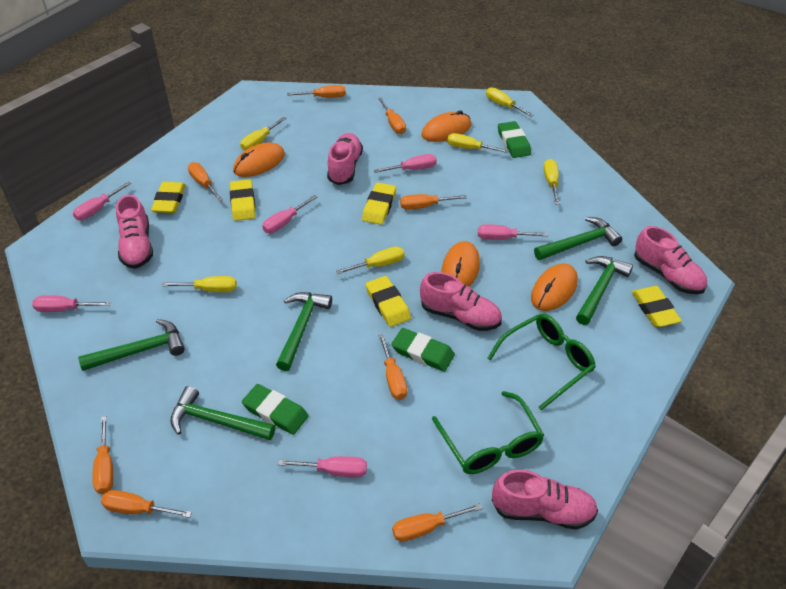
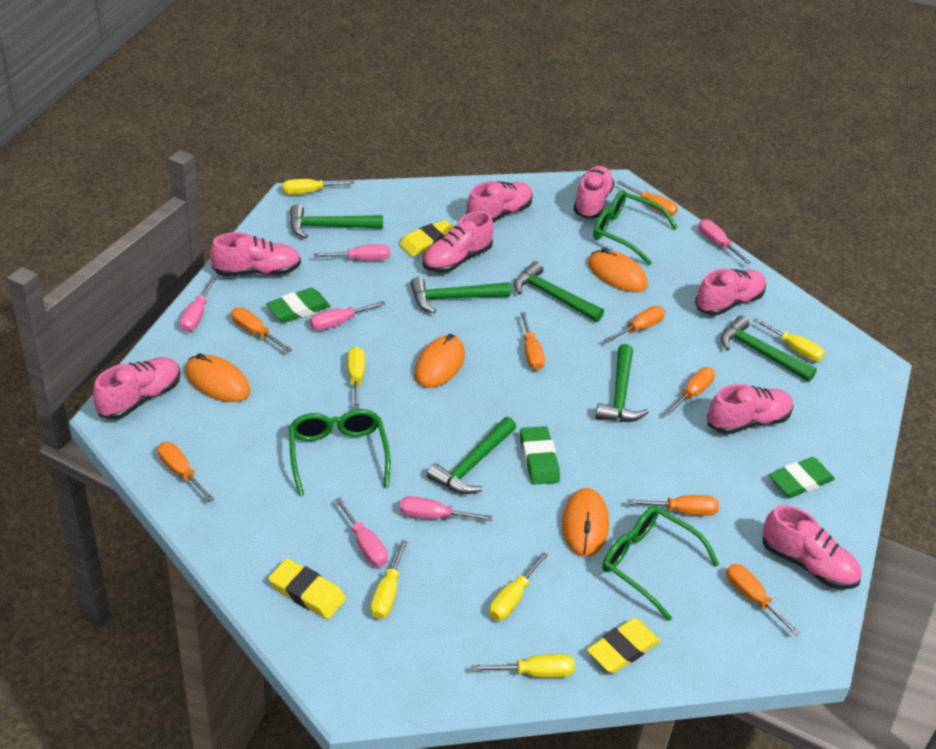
green glasses: [432,391,544,474] [487,314,596,410] = 2 -> [289,409,391,496] [593,190,678,265] [602,506,720,621] = 3
green hammer: [78,319,185,371] [170,386,275,440] [276,292,332,371] [534,217,622,260] [576,256,633,325] = 5 -> [290,204,383,238] [410,277,511,313] [427,417,516,494] [514,261,604,322] [595,344,649,422] [721,315,817,382] = 6
pink shoe: [116,195,153,269] [327,133,363,185] [420,272,502,331] [492,470,598,530] [634,226,707,294] = 5 -> [93,357,181,420] [210,232,301,277] [423,211,494,273] [466,181,533,223] [573,166,615,219] [695,269,766,316] [707,384,793,434] [763,505,862,589] = 8
yellow eraser: [151,182,186,213] [230,179,256,221] [362,182,396,225] [366,276,411,327] [632,286,682,327] = 5 -> [268,558,346,619] [399,220,453,257] [587,618,660,673] = 3

